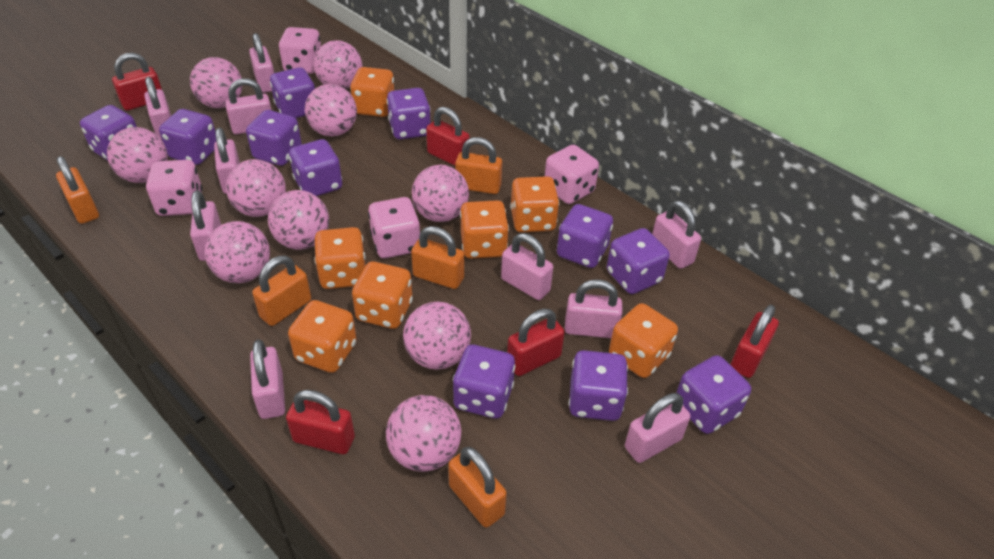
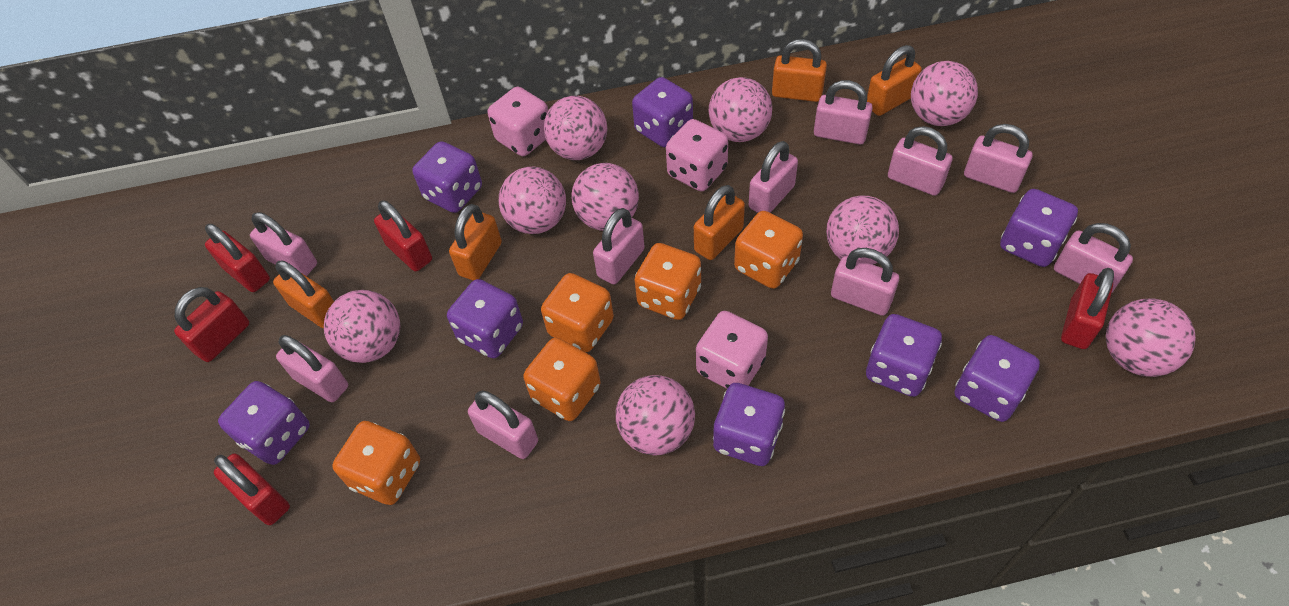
orange dice: [288,300,357,373] [315,227,366,289] [350,67,394,117] [352,262,413,329] [460,200,509,259] [510,176,559,233] [609,303,678,378] = 7 -> [332,421,420,505] [523,338,601,421] [541,273,614,352] [635,243,701,320] [734,211,803,289] = 5
pink ball: [107,127,168,183] [190,57,242,108] [204,221,270,283] [226,159,286,217] [268,190,329,250] [305,84,357,137] [314,40,362,89] [386,395,461,472] [403,302,471,370] [412,165,469,222] = 10 -> [324,290,400,363] [499,167,566,234] [544,96,607,160] [571,163,639,231] [616,375,695,456] [709,77,772,142] [826,195,899,264] [911,61,978,126] [1106,298,1196,377] = 9
pink dice: [146,160,203,216] [279,27,321,74] [368,197,420,258] [545,145,599,204] = 4 -> [488,87,548,156] [666,119,728,191] [696,311,768,389] = 3
purple dice: [80,105,137,160] [159,109,216,165] [246,110,302,166] [270,67,315,118] [289,139,342,196] [387,88,431,140] [453,345,515,418] [557,204,613,268] [569,350,628,421] [607,228,670,294] [676,355,751,434] = 11 -> [218,381,310,465] [412,141,482,213] [447,279,523,359] [632,77,693,147] [713,383,785,466] [866,314,942,397] [955,335,1040,422] [1000,189,1078,267] = 8

